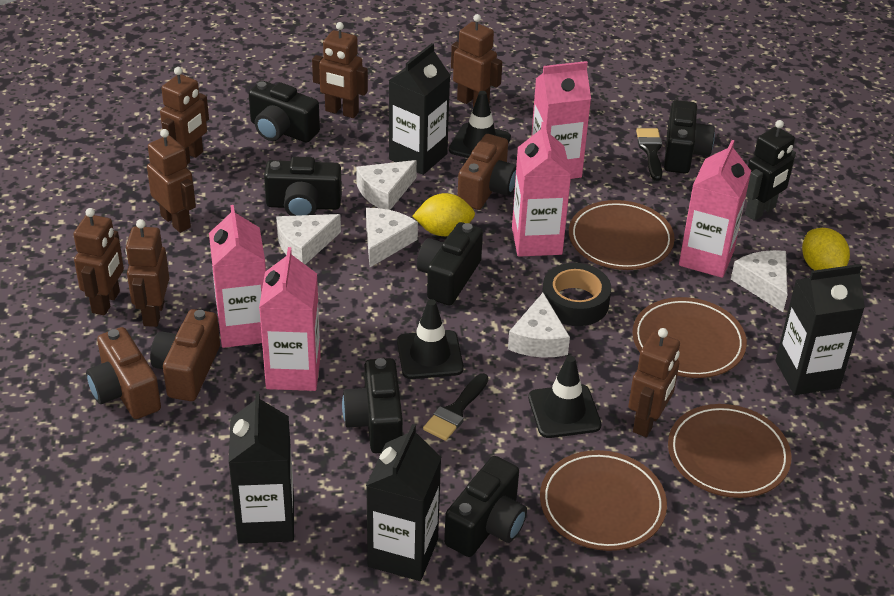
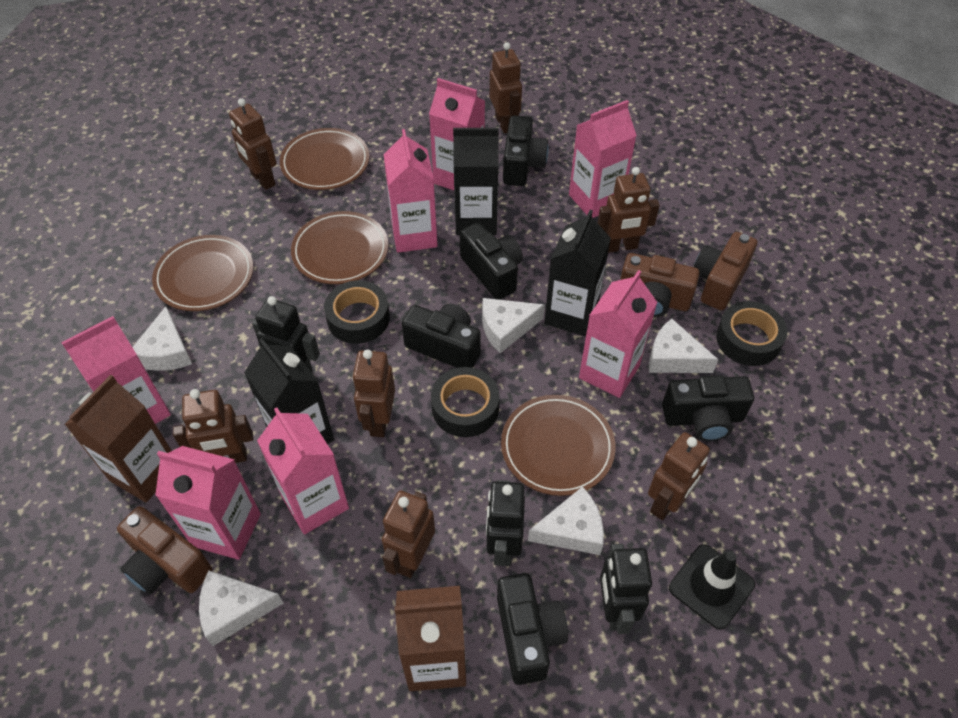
black brush: [423,373,489,441] [636,128,662,181] = 2 -> none = 0
black camera: [249,81,320,143] [264,156,342,216] [342,358,403,453] [417,222,483,305] [444,456,527,557] [664,100,715,174] = 6 -> [402,304,481,368] [460,222,523,300] [497,573,568,685] [503,116,549,186] [662,375,754,441] = 5
black carton: [229,391,294,544] [366,424,442,581] [389,43,450,175] [776,264,865,395] = 4 -> [244,338,334,444] [453,128,499,235] [544,210,611,336] = 3
black robot: [745,120,796,221] = 1 -> [252,296,320,372] [486,480,525,566] [600,544,652,634] = 3
black tape: [542,263,611,326] = 1 -> [324,280,390,344] [431,367,500,437] [716,301,787,366] = 3
black traffic cone: [397,299,464,379] [449,91,511,158] [528,355,601,438] = 3 -> [669,544,755,630] = 1
brown carton: none = 0 -> [64,375,171,502] [394,586,466,691] = 2
pink carton: [209,205,266,348] [259,247,321,391] [512,122,571,257] [531,61,591,179] [679,140,751,278] = 5 -> [61,316,171,424] [155,446,261,560] [257,407,349,534] [383,129,438,253] [429,78,485,190] [569,100,637,218] [579,270,658,398] = 7
yellow lemon: [413,193,475,236] [802,228,850,270] = 2 -> none = 0

